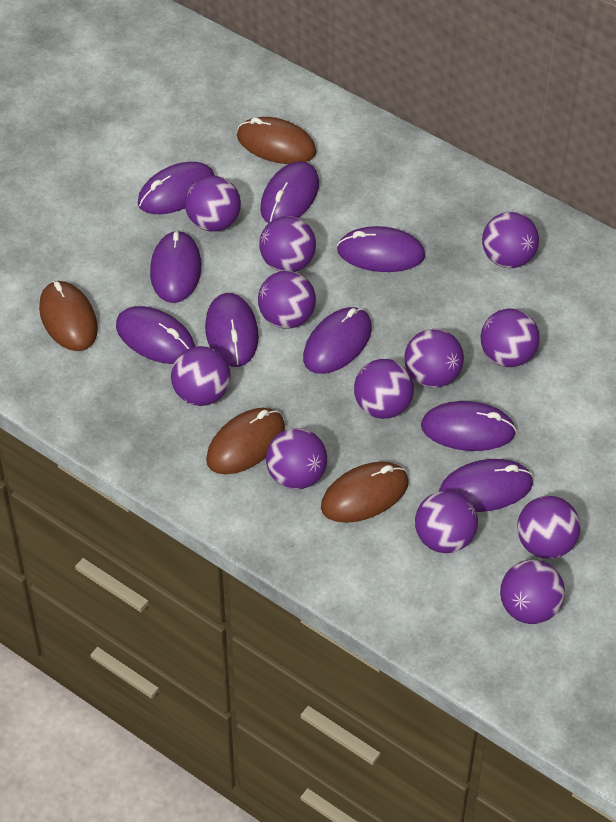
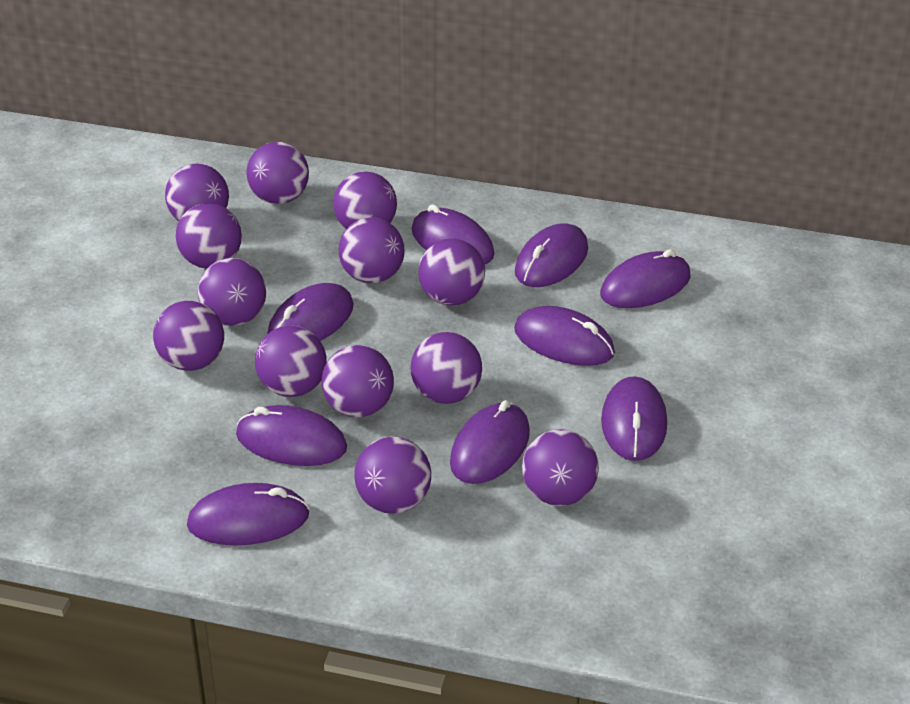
brown mouse: [39,281,98,351] [206,408,285,474] [237,117,317,164] [321,462,409,523] = 4 -> none = 0
purple ball: [171,346,231,406] [185,176,241,231] [258,271,316,329] [259,216,316,272] [266,428,327,490] [354,359,414,419] [404,329,464,388] [415,490,478,553] [481,309,540,367] [482,212,539,268] [500,560,565,624] [517,496,581,559] = 12 -> [153,301,224,371] [165,163,229,221] [176,203,242,269] [198,258,266,326] [247,142,309,204] [255,326,327,397] [321,345,394,417] [333,171,397,229] [338,217,405,283] [354,437,431,514] [410,332,482,404] [418,238,485,306] [522,429,599,506] = 13

